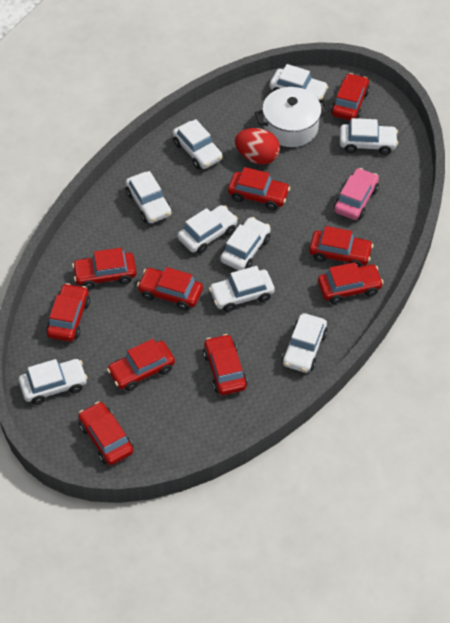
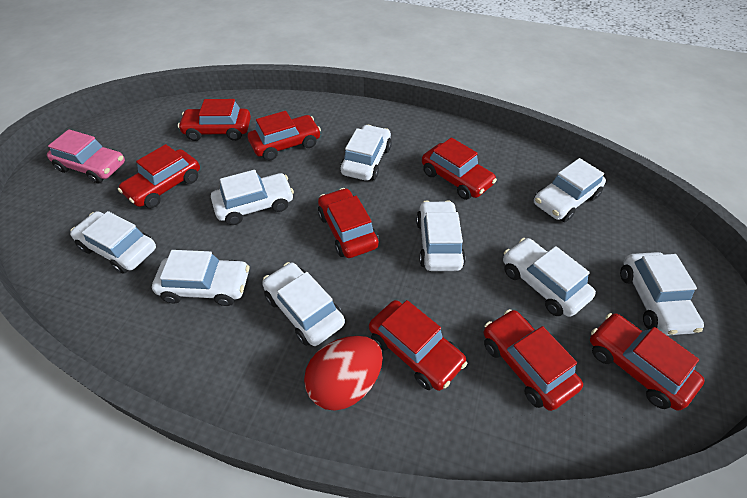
red car: [46,283,90,342] [72,248,136,290] [78,402,133,465] [107,339,175,391] [137,267,203,311] [203,334,248,395] [228,167,290,210] [309,226,373,267] [318,262,384,304] [331,73,370,121] = 10 -> [118,144,200,208] [178,99,251,141] [248,111,321,161] [318,188,379,258] [369,300,468,391] [422,137,497,200] [484,309,583,411] [590,313,705,411] = 8
white pot: [255,87,329,147] = 1 -> none = 0

